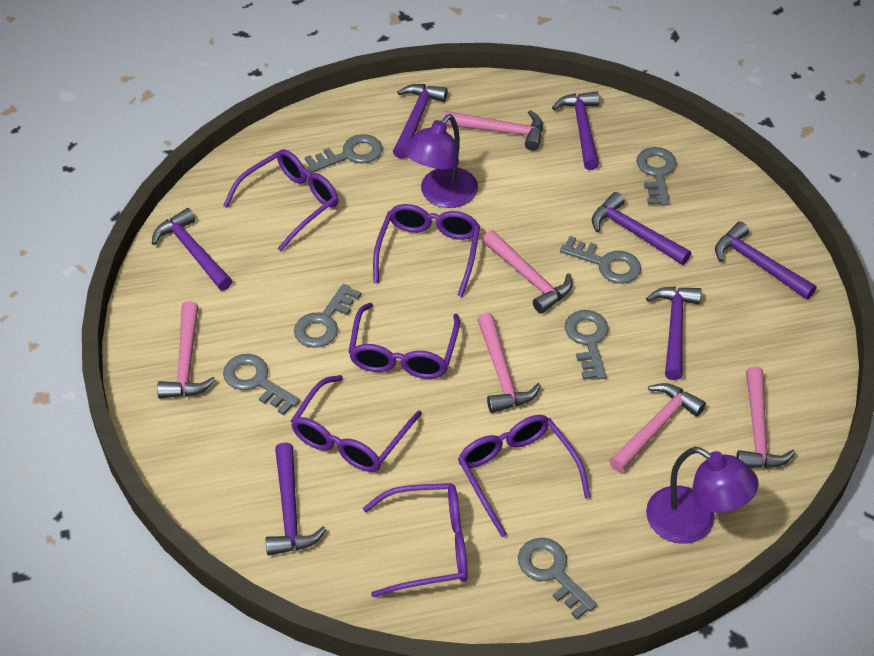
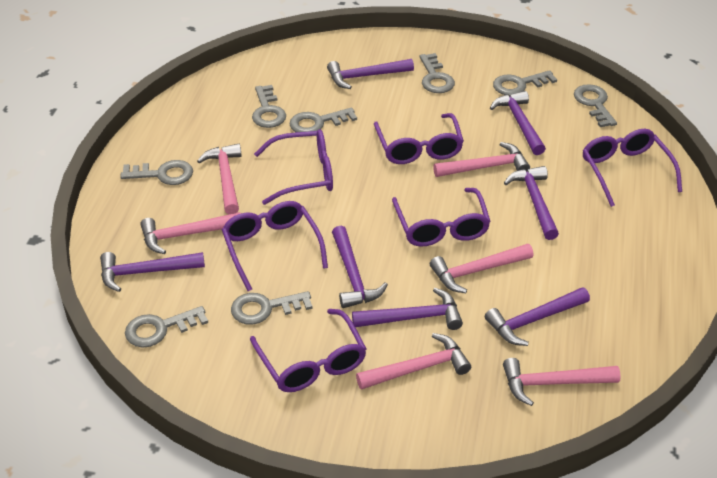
grey key: [223,354,300,415] [294,284,361,348] [305,134,382,173] [518,538,597,619] [560,236,641,284] [565,310,609,380] [636,147,677,206] = 7 -> [120,160,193,185] [125,306,208,348] [231,291,313,325] [252,85,286,128] [290,107,357,132] [419,53,455,93] [493,70,557,96] [574,84,617,127] = 8
purple lamp: [404,114,478,208] [646,447,759,544] = 2 -> none = 0

